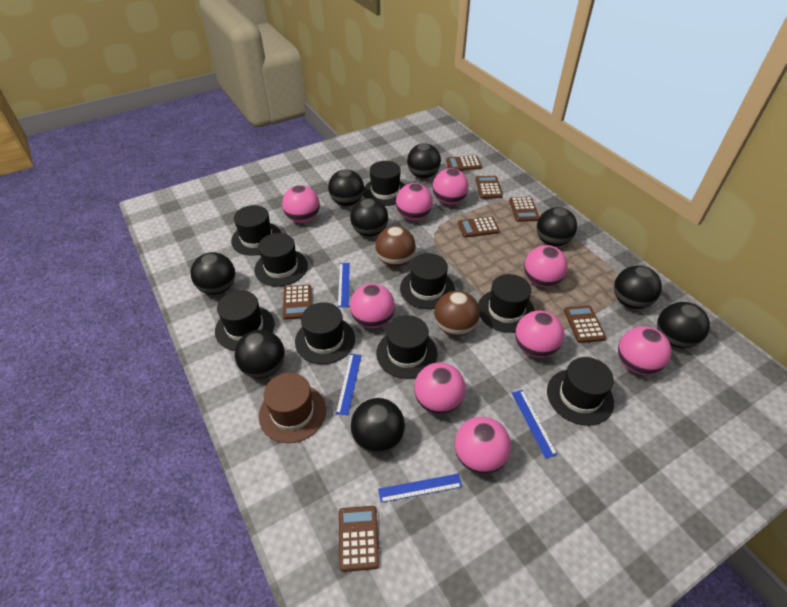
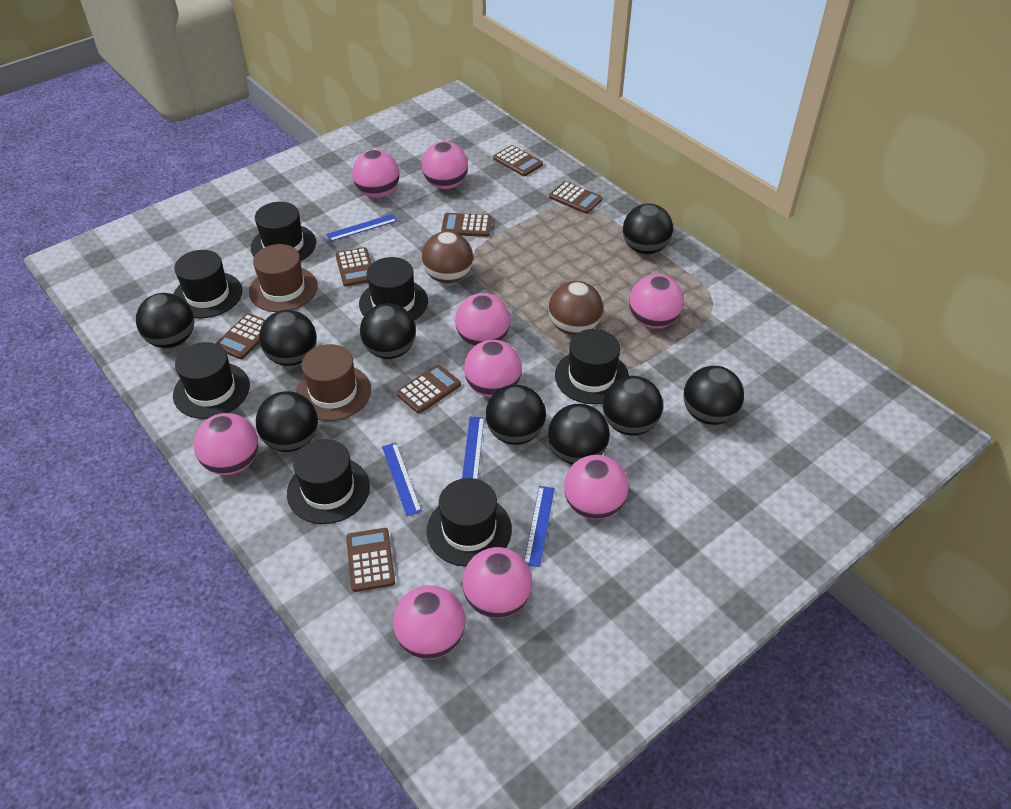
black hat: [215,290,274,351] [231,205,281,256] [254,233,308,287] [295,302,355,364] [363,161,405,206] [376,315,437,379] [400,253,455,309] [478,274,535,333] [547,357,614,426] = 9 -> [173,342,250,419] [174,250,242,318] [251,202,316,261] [287,439,370,524] [359,257,428,320] [427,478,512,567] [555,329,629,404] = 7
brown hat: [259,373,326,443] = 1 -> [249,244,318,312] [296,344,371,421] = 2

